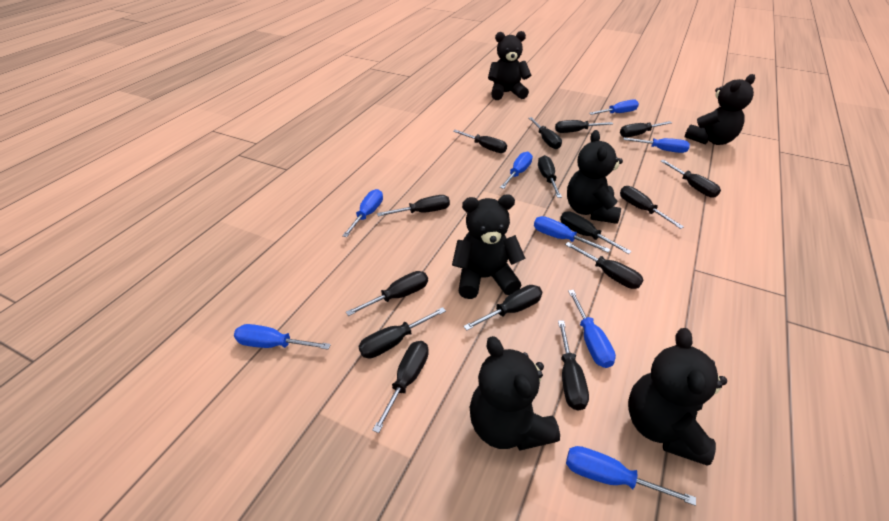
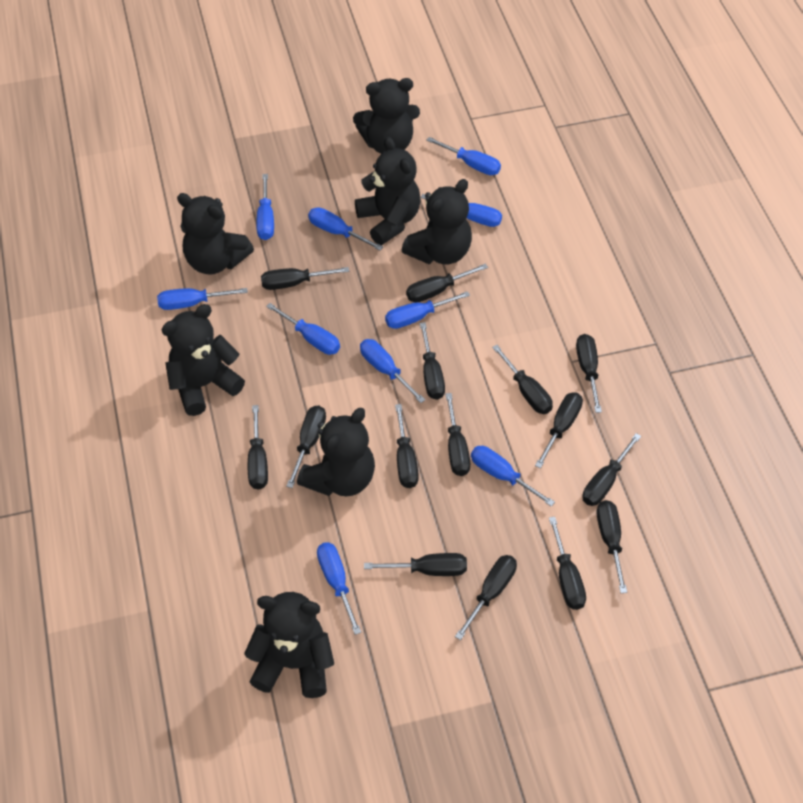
black teddy bear: [452,195,525,299] [470,336,560,450] [488,31,531,100] [567,130,623,224] [628,328,727,466] [684,74,755,145] = 6 -> [161,304,245,416] [177,193,254,274] [244,592,334,698] [297,408,375,496] [353,78,420,154] [355,137,421,245] [402,179,472,265] = 7
blue screwdriver: [234,324,331,350] [342,189,383,237] [500,152,533,189] [534,216,610,252] [566,446,696,506] [568,290,616,368] [589,99,639,115] [623,138,690,153] = 8 -> [157,288,248,310] [256,174,274,240] [266,303,340,355] [308,207,383,250] [317,542,361,635] [360,339,425,403] [385,291,470,329] [420,194,502,227] [427,137,501,175] [471,446,555,506] = 10

